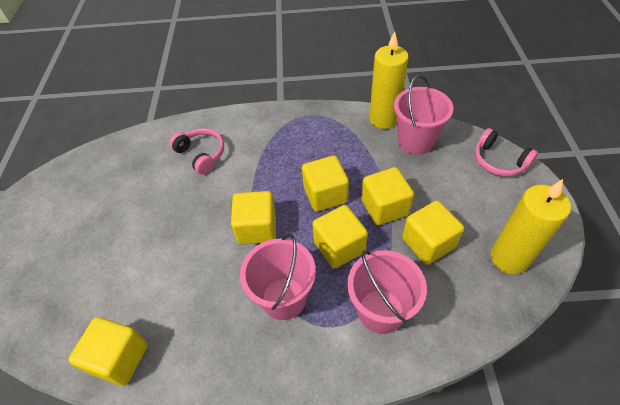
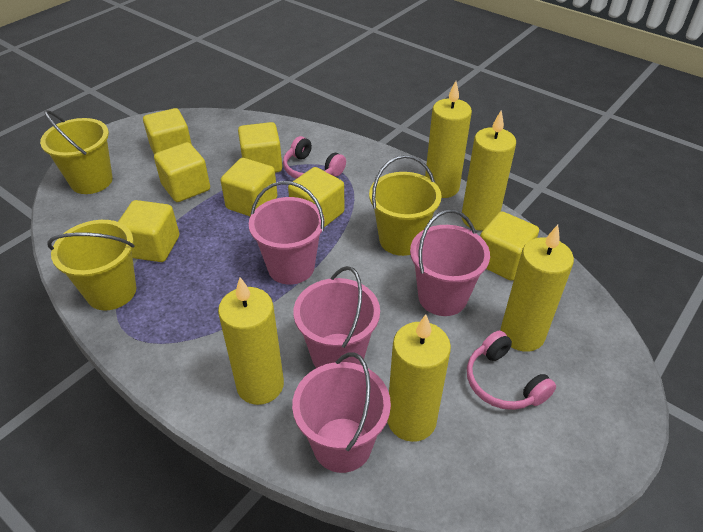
pink bucket: [240,234,316,320] [347,250,427,334] [394,75,454,155] = 3 -> [249,181,325,285] [292,353,391,473] [293,266,380,368] [410,209,490,316] = 4
yellow bucket: none = 0 -> [40,110,113,194] [47,220,136,310] [369,155,441,256] = 3
yellow candle: [369,31,409,129] [491,179,571,274] = 2 -> [218,277,284,405] [387,314,451,442] [425,81,472,198] [462,110,516,231] [501,225,574,352] = 5
yellow cube: [69,317,148,386] [231,191,276,245] [302,155,349,212] [312,205,368,269] [361,167,414,225] [402,201,464,265] = 6 -> [118,200,179,262] [143,108,192,155] [154,142,210,202] [221,158,277,216] [238,122,282,173] [288,167,344,227] [480,211,539,281] = 7

